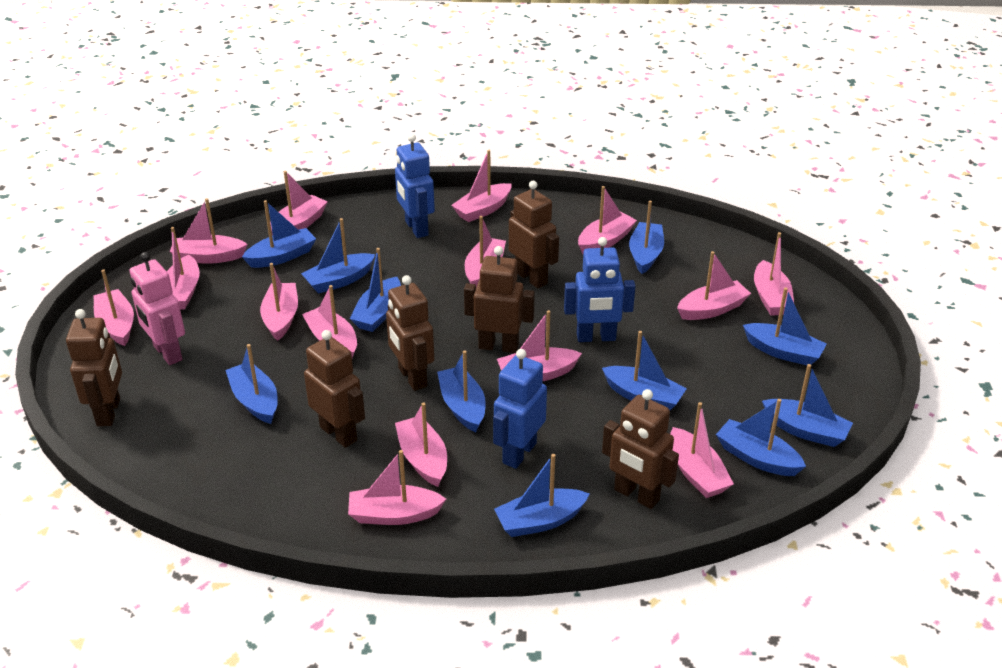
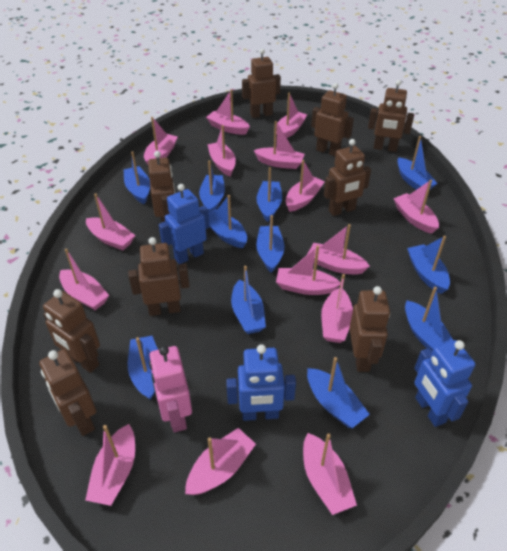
brown robot: [66,309,122,426] [304,330,365,448] [386,275,434,391] [464,246,535,353] [509,181,559,288] [602,389,679,509] = 6 -> [39,349,96,436] [43,289,100,373] [128,237,189,316] [148,151,175,222] [242,49,281,118] [311,83,354,156] [324,139,371,216] [349,286,390,372] [368,80,414,152] = 9

